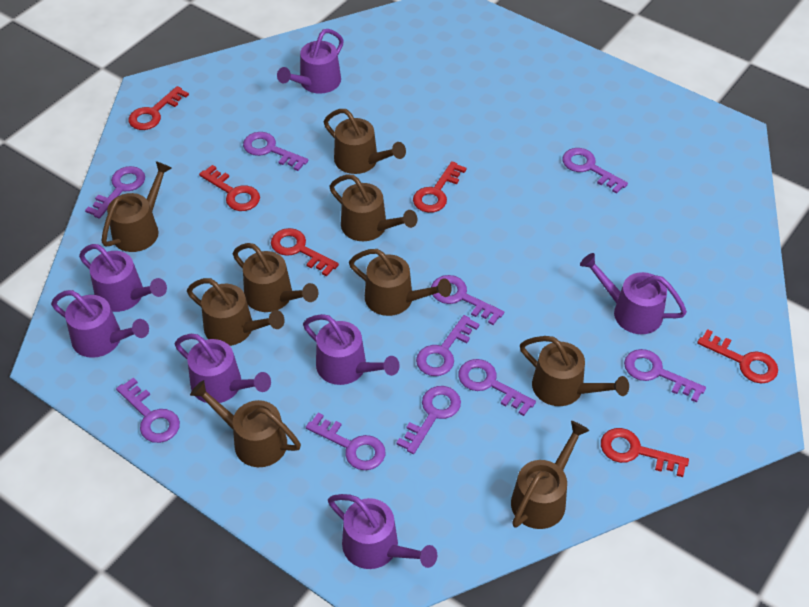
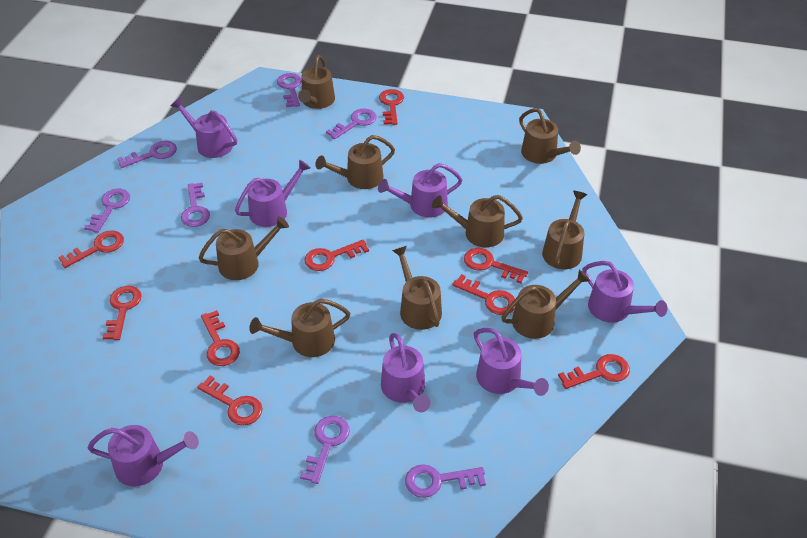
purple key: [85,166,145,219] [116,378,180,443] [243,132,309,171] [306,413,385,470] [396,386,461,454] [416,315,480,376] [431,275,504,325] [458,359,536,416] [562,148,628,194] [624,349,706,403] = 10 -> [84,189,130,233] [117,141,177,168] [181,183,210,227] [277,73,302,107] [300,416,350,484] [326,108,377,139] [405,464,486,498] = 7
red key: [129,86,189,130] [199,165,260,211] [271,228,339,276] [413,161,466,213] [601,428,689,477] [697,329,778,383] = 6 -> [58,231,124,268] [103,286,142,340] [197,376,263,426] [201,310,240,366] [304,240,369,271] [379,89,404,125] [452,274,515,315] [464,248,528,283] [558,354,630,389] = 9

